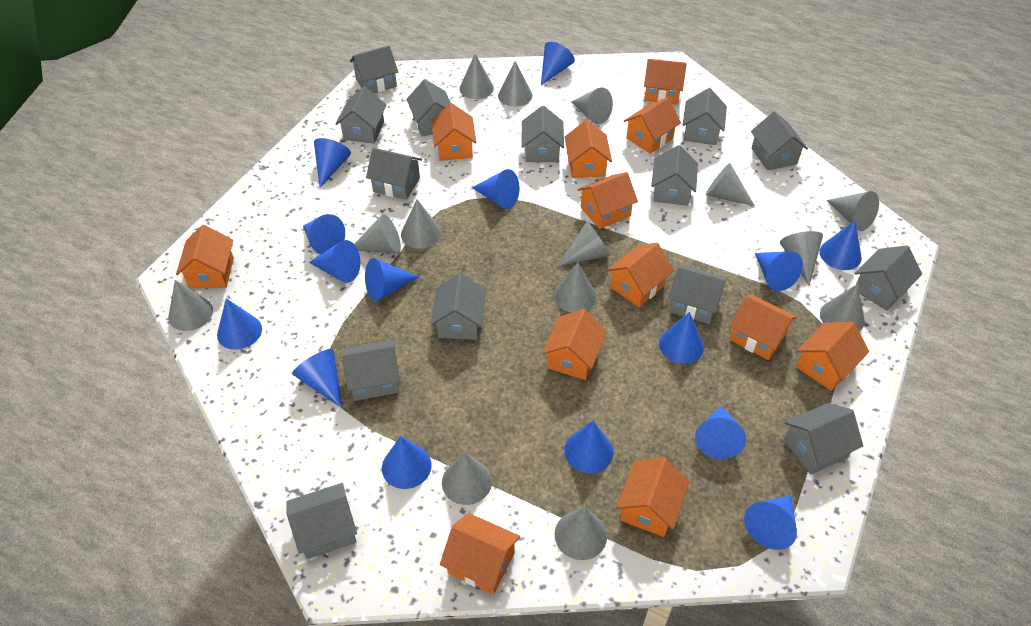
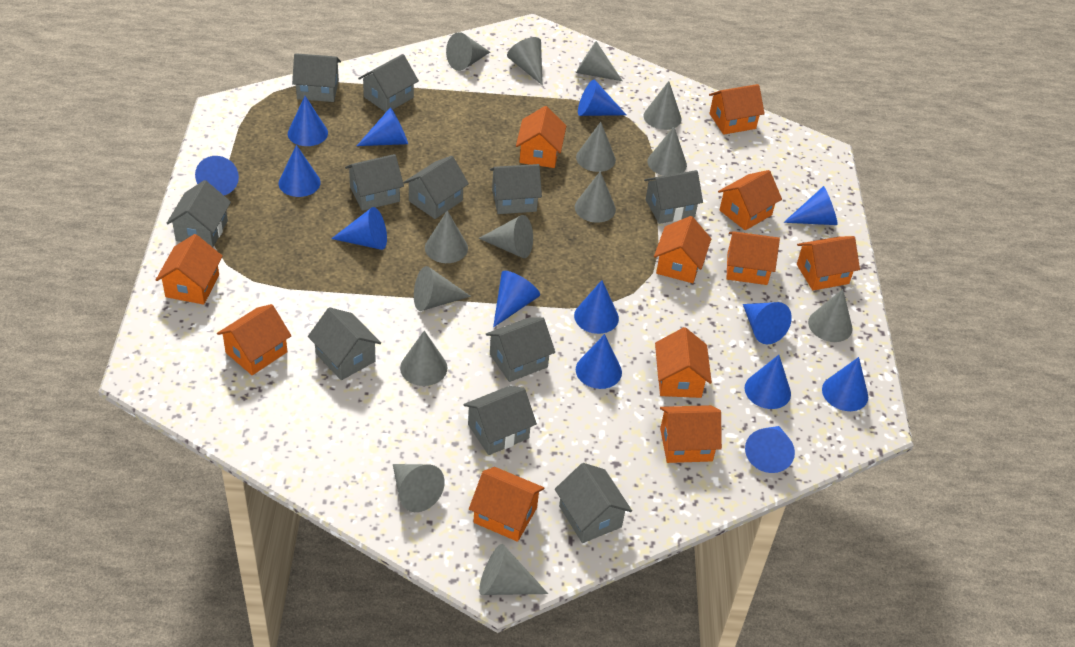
blue cone: [217,298,262,350] [292,349,342,408] [303,214,345,254] [309,240,360,283] [314,138,351,188] [365,258,419,301] [382,436,432,489] [472,169,520,209] [541,42,575,85] [564,420,613,473] [659,312,704,364] [695,406,746,459] [744,495,797,550] [755,251,803,291] [819,221,862,270] = 15 -> [195,156,239,195] [278,145,321,197] [288,96,328,146] [331,207,387,250] [357,107,408,146] [493,271,540,328] [574,280,619,334] [576,334,622,389] [578,80,626,116] [743,302,792,344] [744,355,791,409] [745,426,795,473] [783,186,838,225] [822,357,868,411] = 14
grey house: [287,483,357,559] [336,87,386,144] [341,340,400,401] [350,46,398,94] [366,148,422,200] [406,79,451,137] [431,273,486,340] [521,106,564,162] [651,145,698,206] [668,265,727,324] [683,88,727,145] [751,112,808,171] [784,403,863,475] [855,245,922,311] = 14 -> [166,180,231,247] [292,53,341,102] [308,307,381,380] [345,154,404,211] [358,54,419,112] [403,156,469,219] [463,386,537,455] [486,317,555,382] [490,164,542,214] [555,463,632,543] [644,170,703,224] = 11
orange house: [176,225,234,288] [431,103,477,161] [440,513,520,594] [542,309,607,380] [565,120,612,178] [577,172,638,229] [607,242,674,307] [616,457,689,537] [624,97,681,154] [644,59,687,104] [730,295,797,360] [797,322,869,391] = 12 -> [156,234,223,305] [217,304,291,375] [469,467,545,542] [516,106,566,168] [654,216,711,283] [655,327,712,398] [660,405,722,463] [709,84,765,135] [718,170,782,230] [727,231,780,285] [797,236,860,291] = 11

